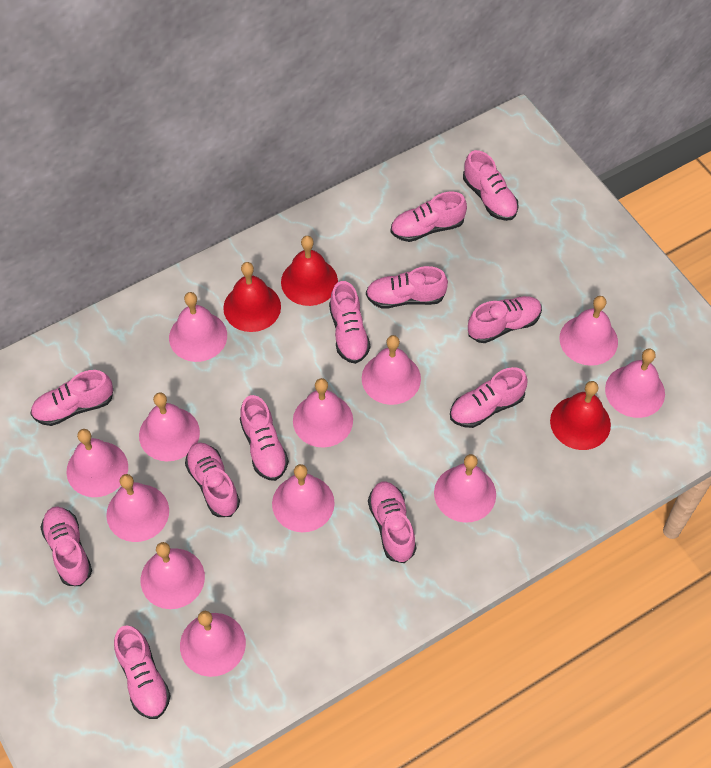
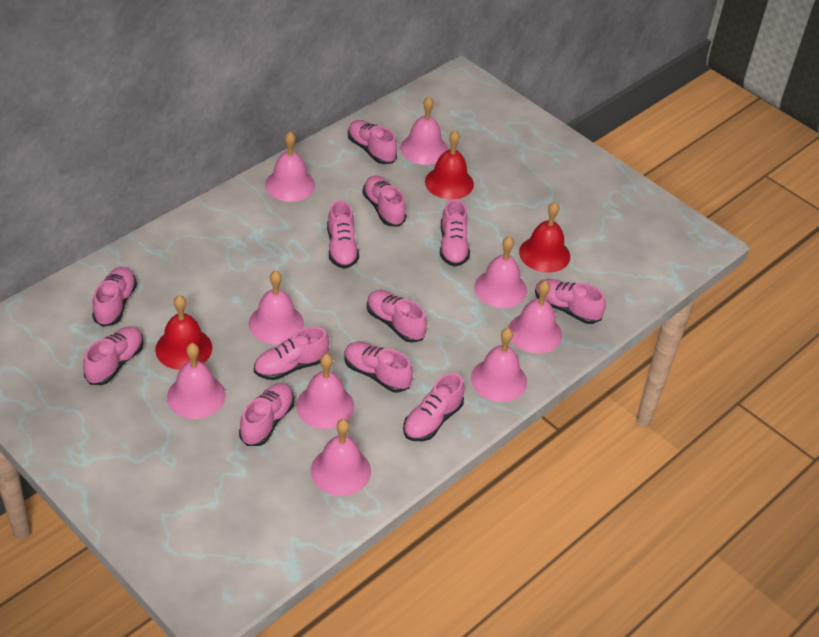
pink bell: [66,429,128,497] [106,474,169,542] [139,392,200,461] [141,542,205,609] [169,292,227,362] [180,611,246,677] [272,464,335,532] [293,378,353,448] [362,335,421,405] [434,454,496,523] [559,296,618,366] [605,348,665,418] = 12 -> [167,343,226,419] [249,270,304,344] [265,132,315,202] [296,354,354,429] [311,419,371,496] [400,96,448,165] [471,328,527,402] [474,236,527,308] [508,281,562,354] = 9

